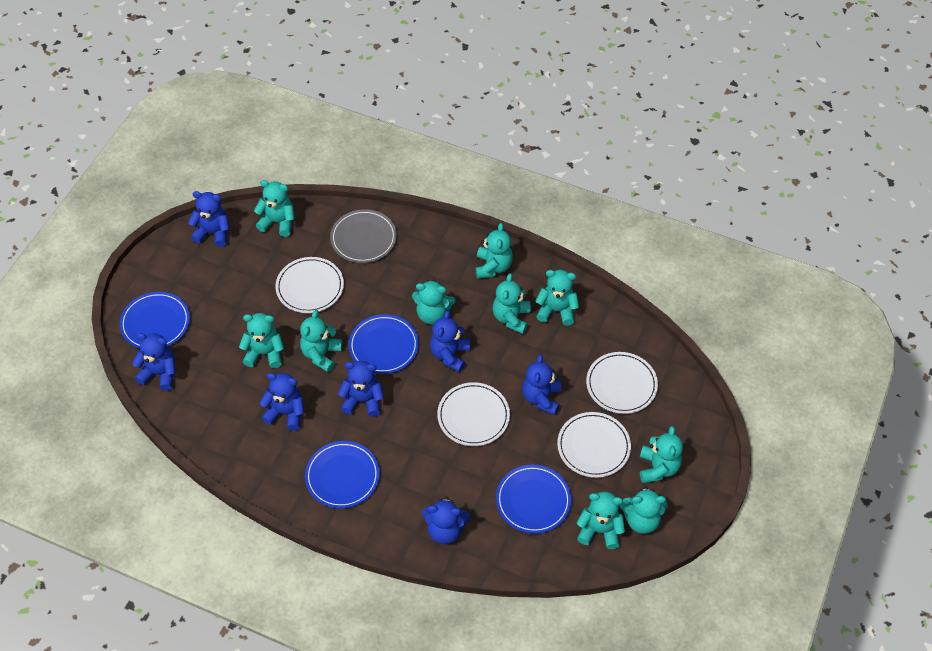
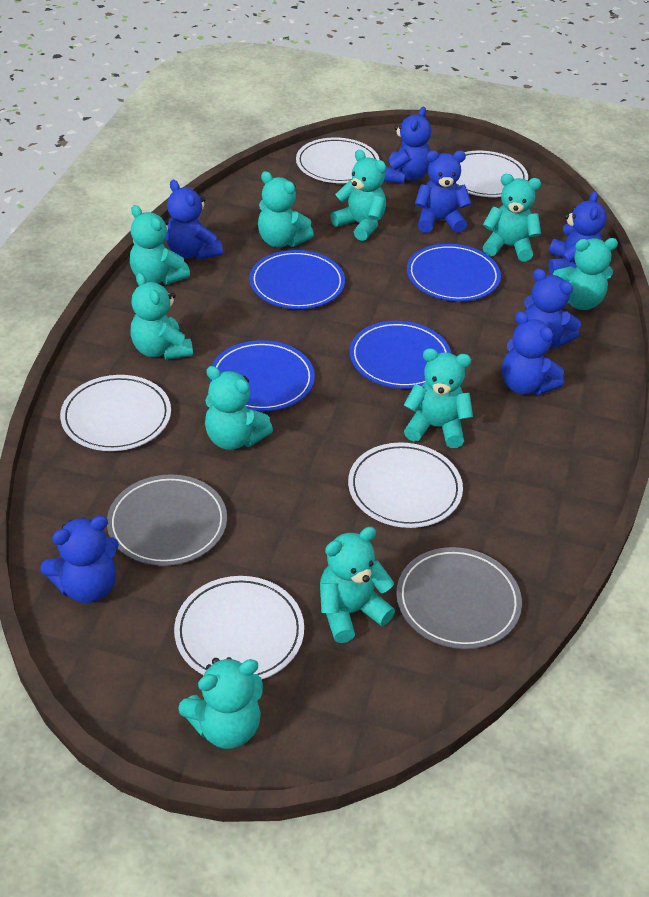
grey plate: [330,209,397,263] = 1 -> [107,474,227,566] [397,547,522,649] = 2
white plate: [275,257,344,313] [437,382,510,446] [557,412,631,478] [586,352,658,414] = 4 -> [60,375,171,451] [174,576,304,679] [296,138,380,183] [348,442,463,528] [456,151,528,197] = 5

